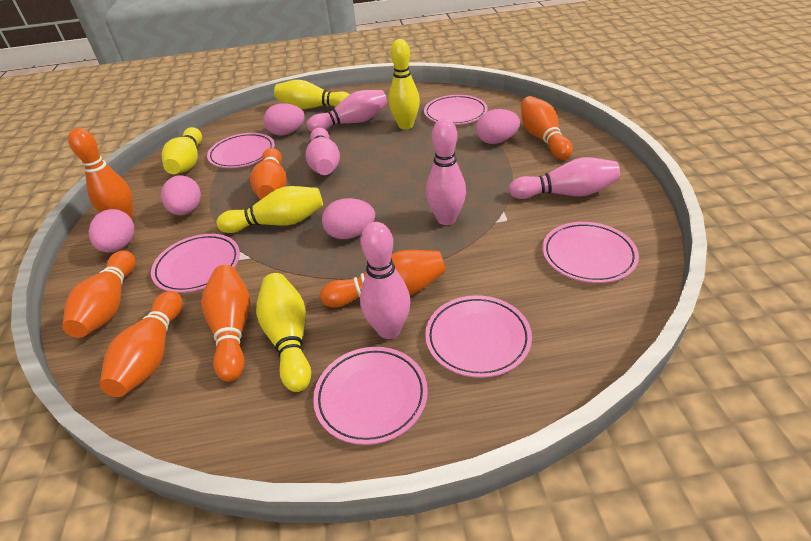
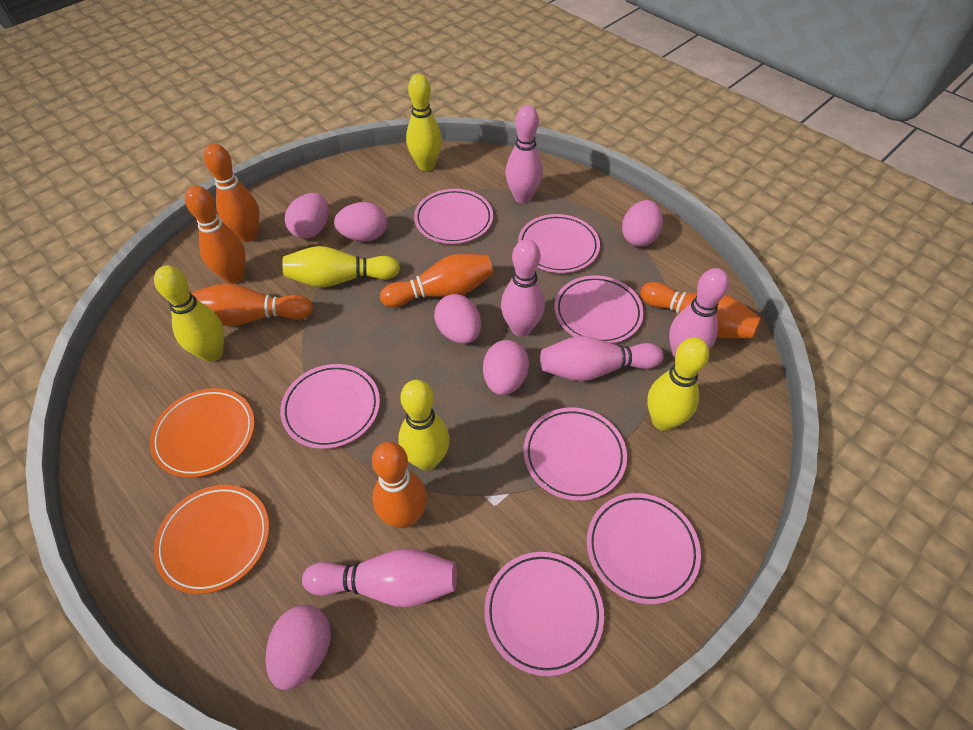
orange bowling pin: [62,250,135,338] [68,128,133,221] [100,291,183,397] [201,265,250,382] [250,148,287,199] [320,250,446,308] [521,96,572,160] = 7 -> [185,186,246,284] [190,283,313,326] [204,144,259,242] [372,442,427,528] [380,254,494,307] [640,282,761,338] = 6
orange plate: none = 0 -> [150,388,255,478] [154,485,269,594] = 2
pink egg: [89,209,134,252] [161,176,201,215] [263,103,305,135] [322,198,375,239] [476,109,520,144] = 5 -> [265,605,331,690] [285,193,329,239] [334,202,387,242] [434,294,481,344] [483,340,529,395] [622,200,663,247] = 6
pink plate: [151,234,240,293] [207,133,275,168] [313,347,428,445] [424,95,488,125] [425,295,532,378] [542,222,639,283] = 6 -> [280,364,380,449] [414,189,493,244] [484,552,604,676] [518,214,600,273] [524,407,627,501] [554,276,644,344] [587,493,701,604] = 7

